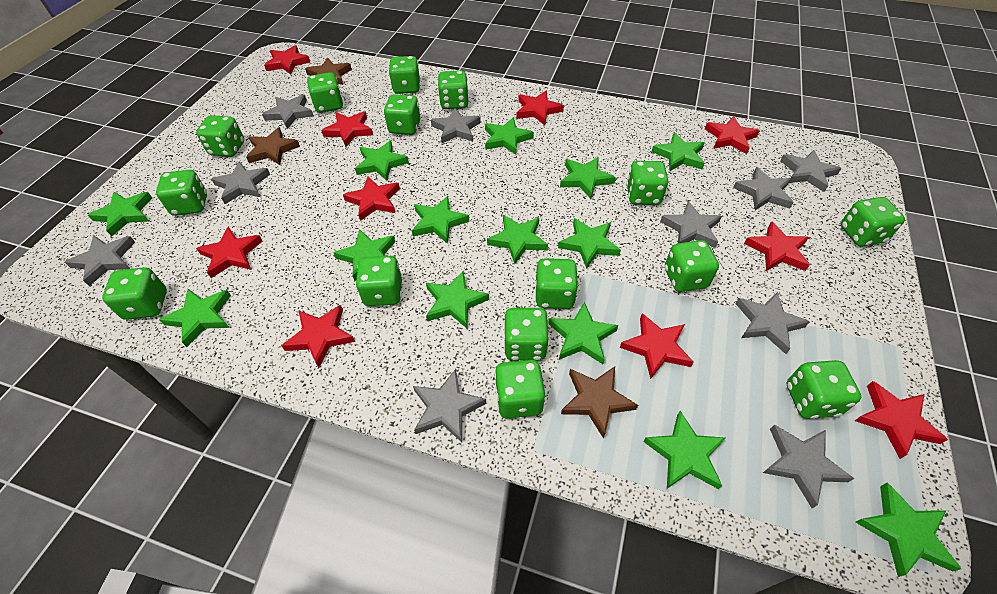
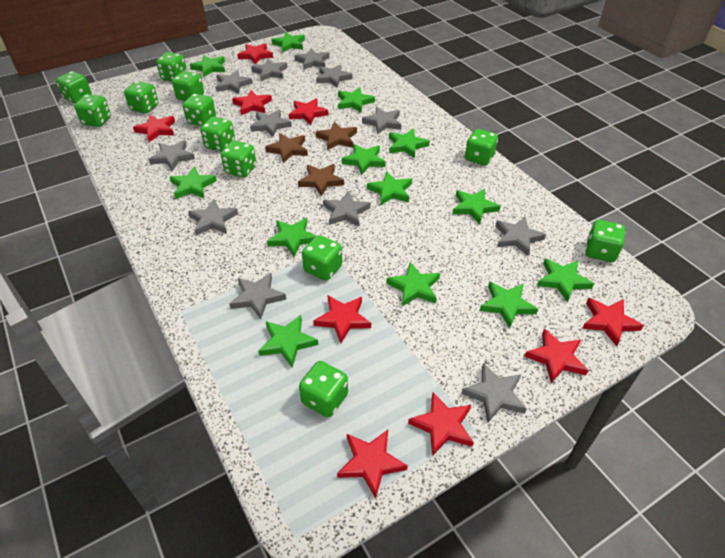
green dice: [102,267,167,320] [156,170,207,216] [196,115,244,157] [307,72,343,113] [356,256,402,306] [384,94,420,135] [389,56,420,94] [438,71,469,109] [495,360,545,418] [504,308,549,360] [535,258,578,309] [626,161,668,205] [665,240,719,292] [787,360,861,419] [841,197,905,246] = 15 -> [56,71,92,103] [74,94,111,127] [124,81,159,113] [156,52,187,81] [172,71,204,101] [183,94,216,126] [200,117,235,152] [221,141,256,177] [299,361,348,417] [302,235,342,281] [465,129,498,165] [585,220,625,262] = 12
green star: [88,192,152,237] [159,289,231,347] [333,229,395,281] [355,141,409,181] [412,196,469,244] [426,271,489,328] [485,117,534,155] [487,215,548,264] [548,302,618,364] [558,218,621,269] [560,157,616,199] [643,411,726,489] [651,132,705,172] [855,482,961,577] = 14 -> [170,166,217,199] [190,55,225,77] [258,315,318,368] [267,218,316,257] [272,32,305,53] [338,87,375,112] [342,144,386,175] [367,171,412,205] [386,262,440,307] [389,129,430,158] [452,189,501,224] [480,281,538,328] [537,258,594,303] = 13
grey star: [65,236,135,286] [211,161,270,204] [262,94,314,129] [413,369,486,442] [431,108,481,143] [660,201,722,248] [733,167,794,210] [735,292,810,354] [763,425,854,508] [781,150,842,192] = 10 -> [149,140,195,171] [188,199,238,236] [216,70,253,94] [229,273,286,319] [250,109,292,137] [251,59,288,81] [294,48,330,70] [316,64,353,87] [323,191,371,226] [362,107,401,134] [461,363,527,422] [496,217,546,256] = 12
red star: [196,227,262,278] [264,45,310,75] [281,305,355,368] [321,111,373,147] [343,176,400,221] [517,91,564,125] [620,313,694,379] [705,116,760,154] [744,221,810,271] [855,381,948,459] = 10 -> [133,115,175,142] [232,90,272,115] [237,43,273,64] [288,99,329,125] [313,296,371,343] [337,430,408,499] [408,392,474,456] [524,329,589,383] [582,298,644,347] = 9

